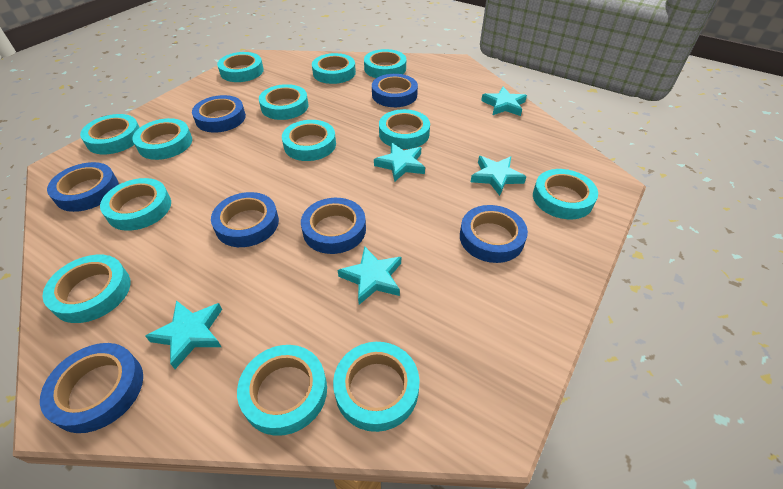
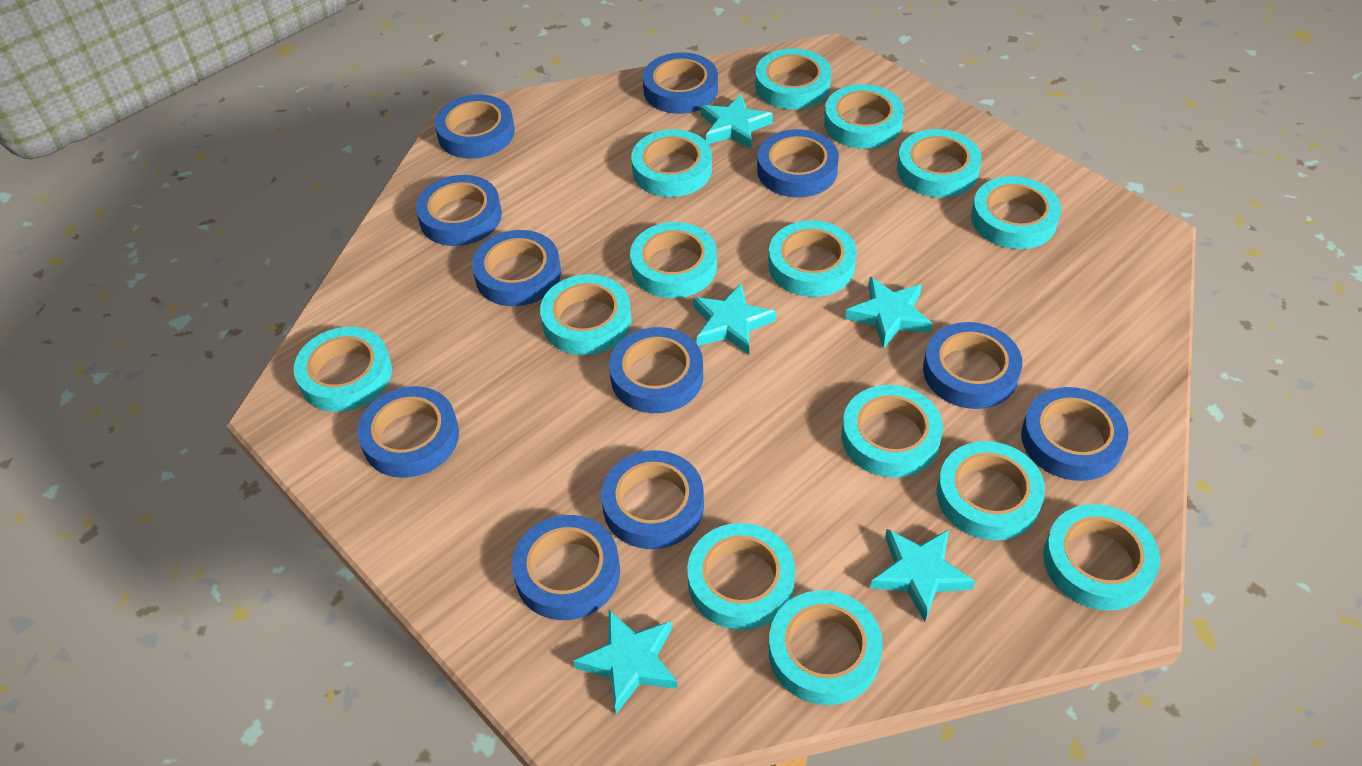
blue tape: [40,343,143,433] [47,162,119,212] [192,95,246,133] [211,192,279,247] [301,198,366,254] [372,74,418,107] [460,205,528,263] = 7 -> [357,386,459,478] [416,175,502,246] [435,94,515,159] [472,230,561,306] [512,515,620,620] [601,450,704,549] [609,327,703,413] [643,52,718,114] [757,129,839,198] [923,322,1022,409] [1021,387,1128,481] = 11
turquoise tape: [42,255,130,323] [80,114,140,154] [100,178,171,231] [133,118,192,160] [217,52,264,82] [237,345,327,436] [259,84,309,120] [282,120,336,161] [312,53,356,84] [333,342,420,432] [364,49,406,78] [379,109,430,149] [533,169,598,219] = 13 -> [294,327,392,412] [540,274,631,355] [630,222,717,298] [631,129,712,197] [687,523,795,630] [755,48,831,110] [768,220,857,297] [769,590,883,705] [824,84,904,149] [841,385,943,478] [897,129,982,198] [937,441,1045,540] [971,176,1061,249] [1043,504,1160,611] = 14

